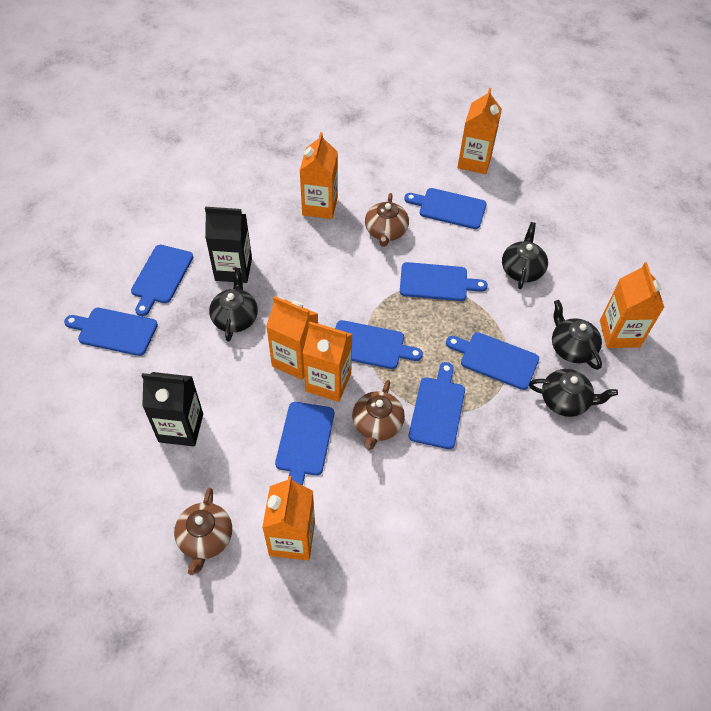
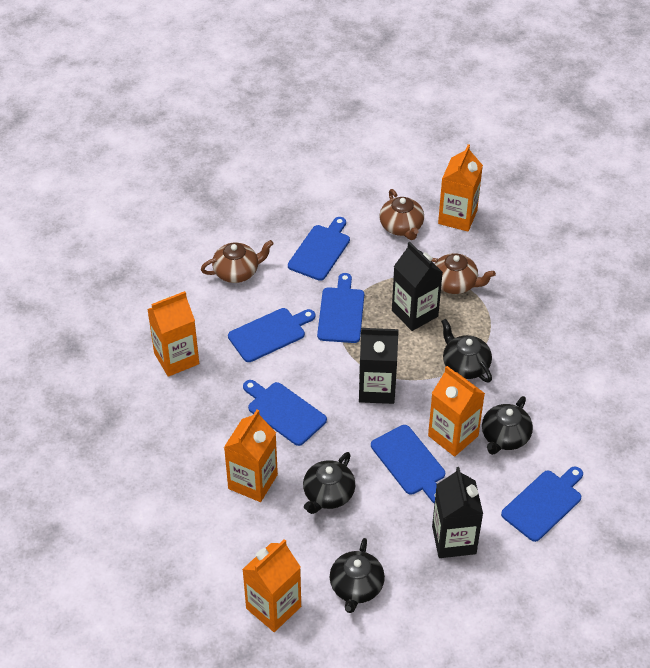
black carton: [141,372,203,446] [205,207,252,283] = 2 -> [359,328,399,404] [392,242,443,331] [432,467,483,558] = 3
blue cutting board: [64,308,158,356] [131,245,193,316] [275,402,334,485] [335,320,423,369] [400,262,488,301] [404,188,487,229] [408,362,465,449] [446,332,539,390] = 8 -> [228,308,315,362] [243,380,327,446] [288,217,350,281] [317,273,364,343] [371,425,445,503] [501,467,583,542] = 6
orange carton: [262,476,315,560] [266,296,318,380] [300,132,338,219] [303,321,353,402] [458,88,502,174] [600,262,664,348] = 6 -> [147,291,199,377] [224,409,278,502] [242,539,301,632] [428,366,485,457] [438,144,483,232] = 5

